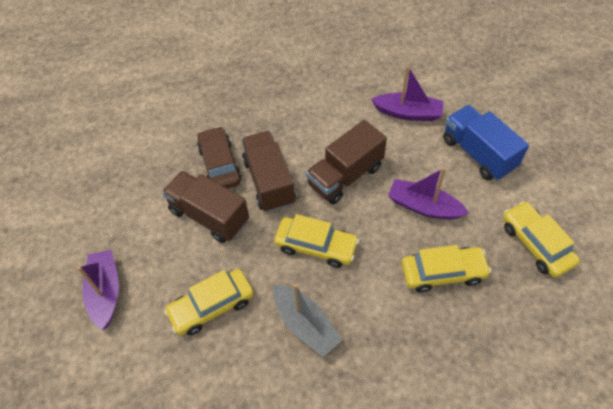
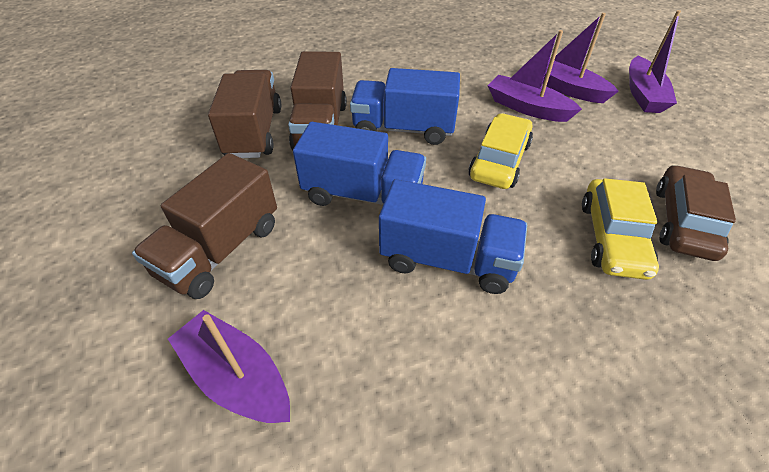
blue truck: [443,105,529,180] = 1 -> [293,122,426,206] [350,68,460,145] [379,179,527,294] = 3
grey boat: [273,284,342,357] = 1 -> none = 0
purple boat: [77,250,119,330] [371,66,444,121] [388,167,469,220] = 3 -> [168,310,290,423] [488,30,582,122] [542,13,619,103] [629,10,681,113] = 4
yellow car: [164,269,254,335] [274,214,359,268] [402,245,491,293] [503,201,580,277] = 4 -> [469,113,533,189] [582,178,659,280] = 2

